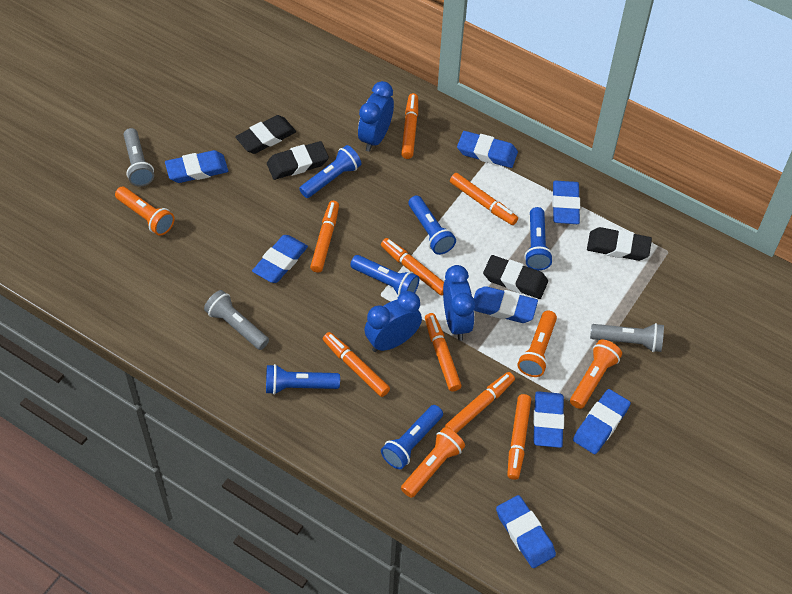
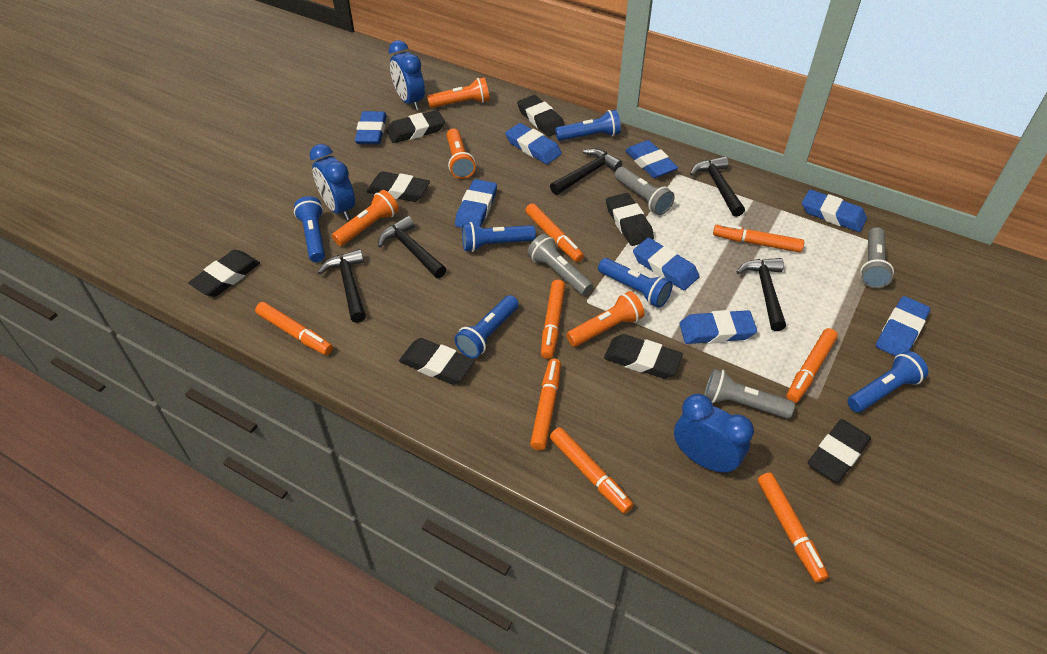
black eraser: [235,115,296,154] [267,141,329,180] [483,255,548,299] [587,227,652,261] = 4 -> [188,250,260,297] [367,171,430,202] [386,110,445,143] [399,338,475,385] [517,95,565,137] [604,334,683,378] [606,193,654,246] [808,419,871,483] = 8
black hammer: none = 0 -> [318,249,366,323] [378,216,446,278] [550,148,622,195] [690,156,745,217] [736,258,786,331] = 5
grey flashlight: [124,128,154,186] [204,290,269,350] [590,323,664,352] = 3 -> [527,234,593,295] [615,167,675,215] [704,368,795,419] [860,227,894,288] = 4

